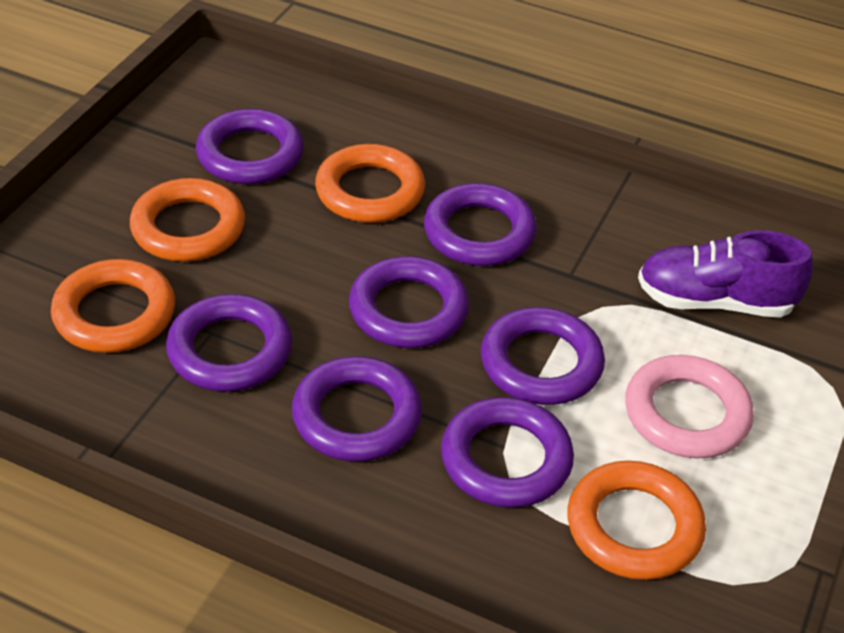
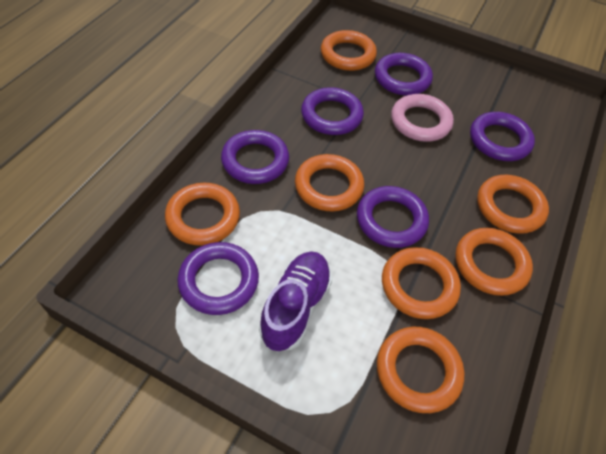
orange ring: [51,259,175,353] [130,178,245,262] [315,144,425,223] [567,461,706,580] = 4 -> [165,183,240,246] [295,154,364,211] [321,30,377,71] [377,327,464,413] [382,247,461,319] [455,228,533,296] [477,175,549,234] = 7
purple ring: [166,294,292,392] [196,109,304,184] [292,356,422,462] [349,256,469,348] [424,183,537,266] [441,397,574,508] [481,307,605,405] = 7 -> [177,242,259,315] [221,130,289,184] [301,87,364,135] [357,186,429,248] [375,53,433,95] [470,112,535,161] = 6

